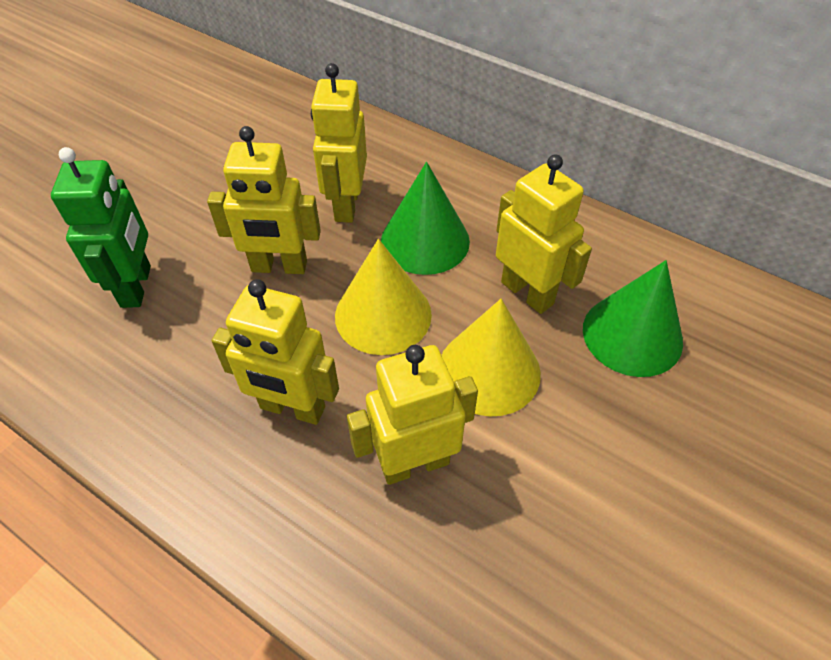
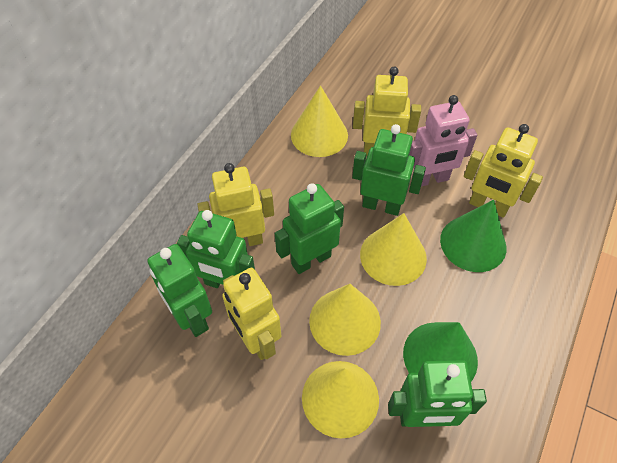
green robot: [51,147,151,308] = 1 -> [147,244,212,337] [177,210,255,288] [275,183,344,274] [352,124,426,216] [388,360,487,427] = 5
pink robot: none = 0 -> [409,95,477,186] = 1
yellow cone: [335,239,432,355] [442,299,541,416] = 2 -> [291,86,348,157] [302,361,379,439] [309,284,381,356] [360,213,427,286] = 4
yellow robot: [207,126,321,274] [212,279,339,425] [311,63,367,223] [347,345,478,485] [496,154,592,314] = 5 -> [197,163,274,246] [222,268,281,360] [353,66,421,156] [464,124,543,218] = 4

